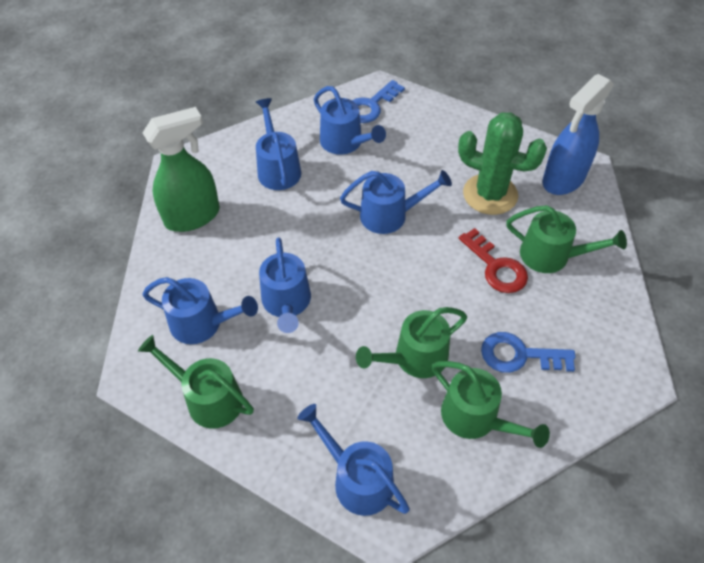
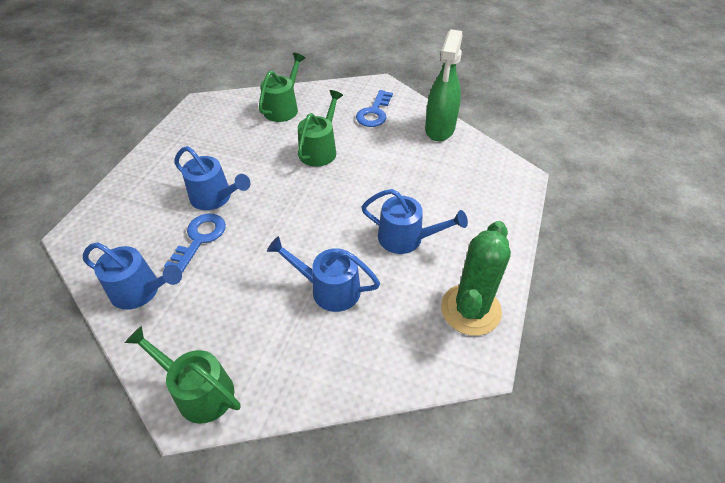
blue spray bottle: [543,74,614,195] = 1 -> none = 0
blue watering can: [142,277,258,344] [256,98,301,190] [259,237,311,333] [297,404,410,516] [314,86,386,155] [340,170,452,234] = 6 -> [83,242,182,310] [174,146,250,210] [267,236,380,312] [362,189,468,254] = 4
green watering can: [138,335,254,429] [356,307,467,378] [432,361,550,448] [506,205,627,273] = 4 -> [125,326,240,424] [259,53,305,122] [298,90,343,167] = 3
red key: [459,228,528,293] = 1 -> none = 0

